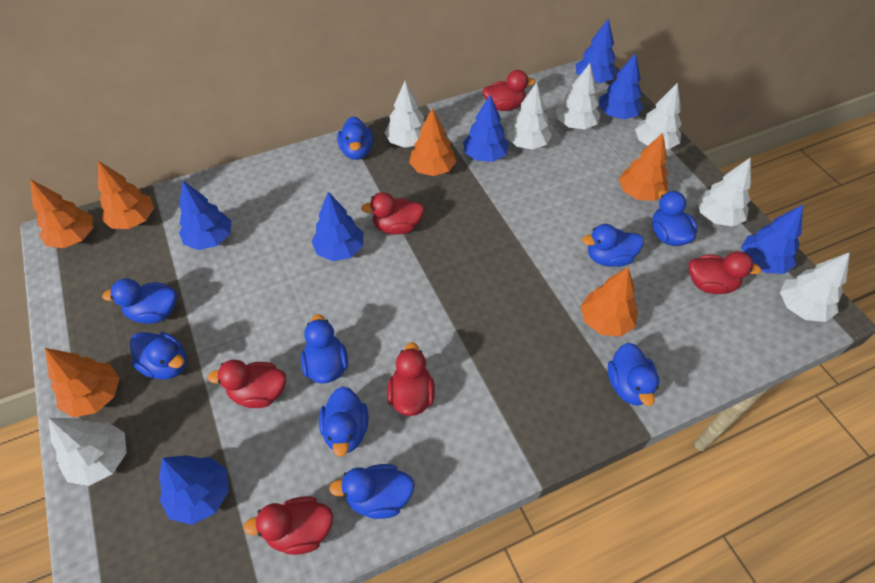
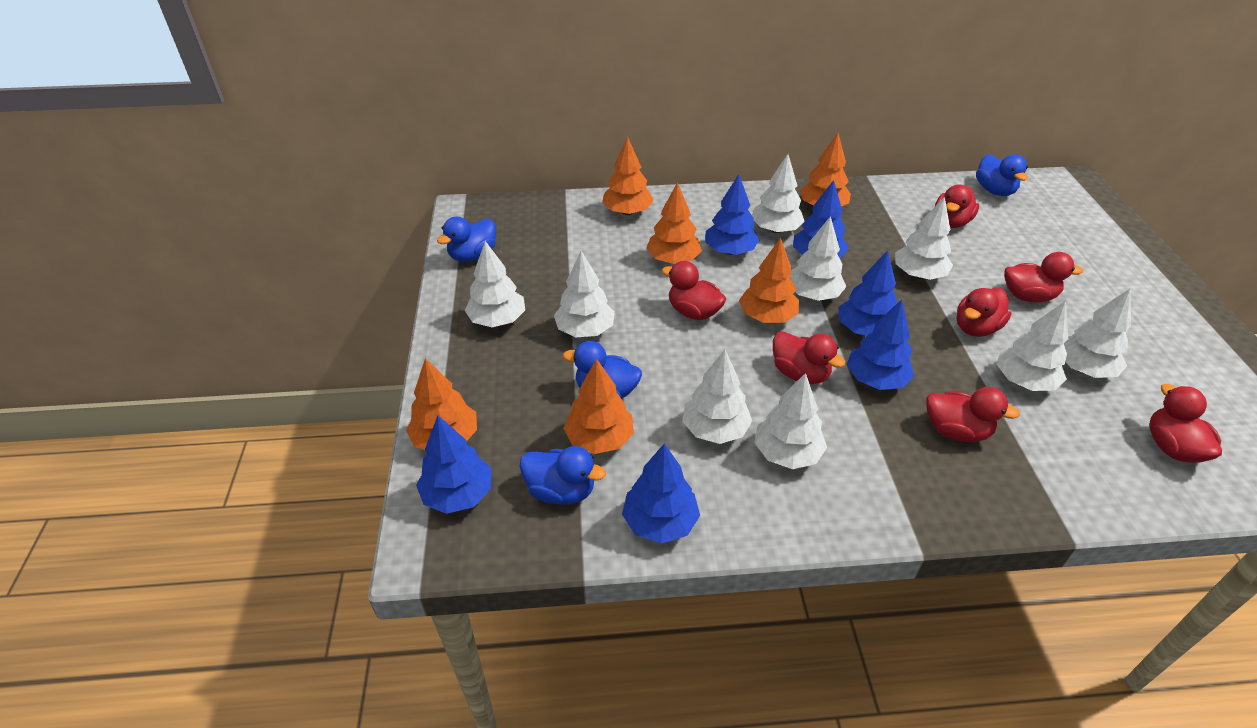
blue duck: [102,278,177,324] [130,332,187,380] [301,314,348,383] [319,386,368,457] [329,464,415,519] [337,116,373,160] [582,224,644,267] [608,343,660,406] [652,190,697,246] = 9 -> [437,216,496,262] [519,446,606,505] [563,341,642,399] [976,154,1028,196] = 4
blue tree: [159,455,229,525] [179,181,231,250] [312,192,363,261] [463,95,509,162] [576,18,617,83] [599,53,643,119] [741,205,803,274] = 7 -> [416,415,492,514] [622,443,700,544] [705,174,759,255] [793,180,849,258] [838,250,897,336] [847,300,914,390] = 6
red duck: [208,360,286,408] [243,496,333,555] [361,192,424,234] [387,342,435,416] [483,70,536,111] [688,251,761,294] = 6 -> [662,261,726,320] [773,331,845,384] [926,387,1020,442] [935,185,979,228] [956,288,1011,337] [1004,252,1083,302] [1149,384,1222,463] = 7
white tree: [49,418,127,486] [384,81,425,148] [507,82,552,150] [556,63,601,129] [635,83,682,150] [697,157,751,227] [780,252,850,322] = 7 -> [464,241,525,327] [554,251,615,337] [682,350,752,444] [752,154,805,233] [754,373,827,469] [789,216,846,301] [895,197,953,280] [996,301,1068,391] [1064,289,1131,378] = 9

